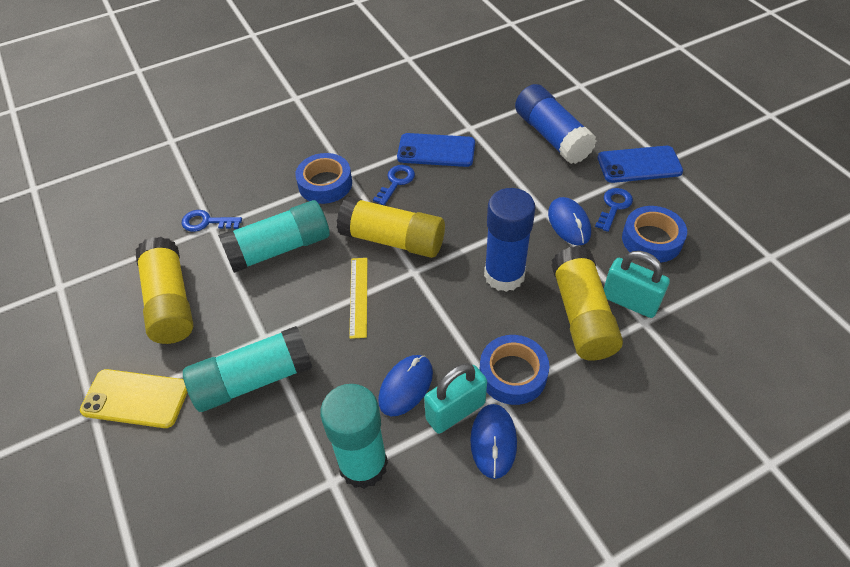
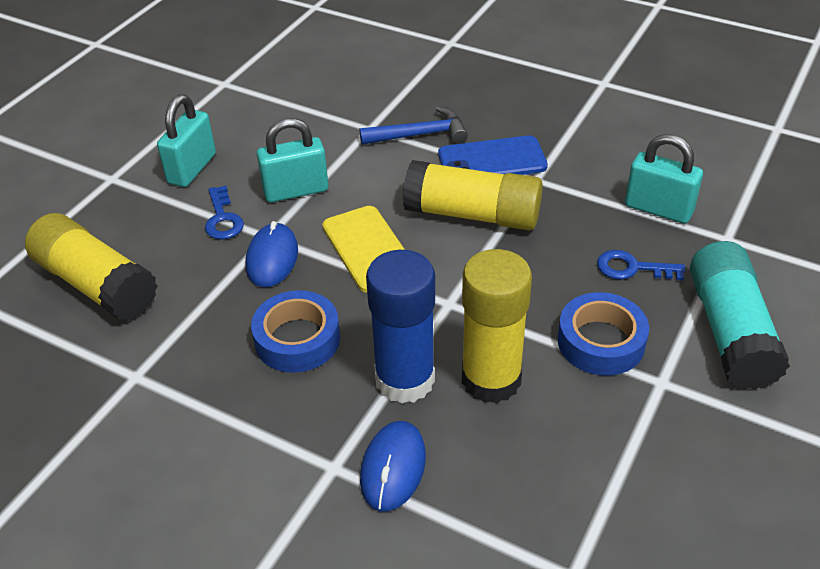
blue glue stick: [484,188,535,292] [515,84,596,164] = 2 -> [366,250,435,404] = 1
blue hammer: none = 0 -> [359,106,468,145] = 1
blue key: [182,210,242,232] [373,165,415,206] [595,188,633,232] = 3 -> [205,186,244,240] [597,250,685,281] = 2
blue mouse: [378,355,433,416] [470,404,517,479] [548,197,591,245] = 3 -> [246,221,298,287] [360,421,426,511] = 2
blue phone: [397,133,475,167] [598,146,683,183] = 2 -> [438,135,548,175] = 1
blue tape: [295,153,352,204] [480,335,549,405] [622,206,687,263] = 3 -> [251,290,340,373] [558,292,649,376] = 2
turquoise glue stick: [183,326,312,412] [218,200,330,273] [320,384,388,489] = 3 -> [690,241,790,389] = 1
turquoise padlock: [424,363,487,434] [604,251,670,318] = 2 -> [157,94,216,187] [257,118,328,202] [625,134,703,224] = 3
yellow ruler: [349,258,367,339] = 1 -> none = 0

